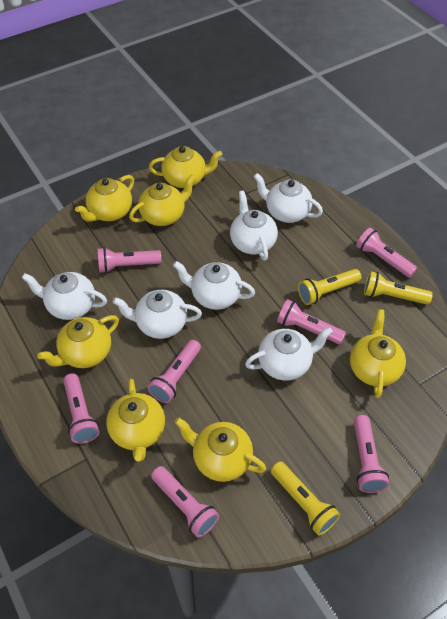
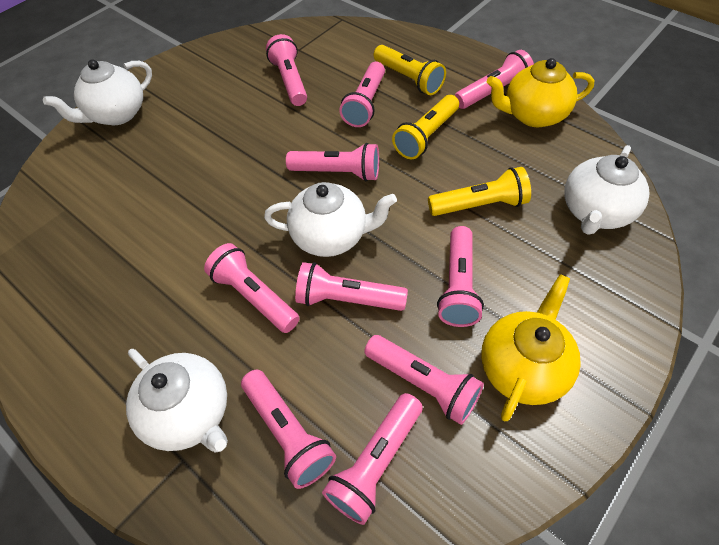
pink flashlight: [63,373,100,444] [98,247,161,273] [148,340,201,403] [151,466,219,538] [277,299,346,344] [354,415,389,493] [356,228,417,278] = 7 -> [204,243,300,333] [241,370,336,489] [266,34,307,106] [286,143,379,181] [295,262,408,311] [322,393,423,525] [339,62,385,127] [364,335,484,425] [437,226,484,327] [454,50,534,109] = 10
white teapot: [22,272,107,320] [113,290,202,339] [173,261,255,310] [230,190,278,260] [245,327,333,381] [253,173,323,223] = 6 -> [43,59,152,125] [126,349,228,453] [264,182,397,257] [564,145,650,235] = 4
yellow teapot: [37,315,119,368] [75,175,134,222] [106,379,165,462] [129,174,196,226] [149,146,222,188] [175,417,266,482] [350,309,406,398] = 7 -> [481,274,580,421] [487,58,594,127] = 2

